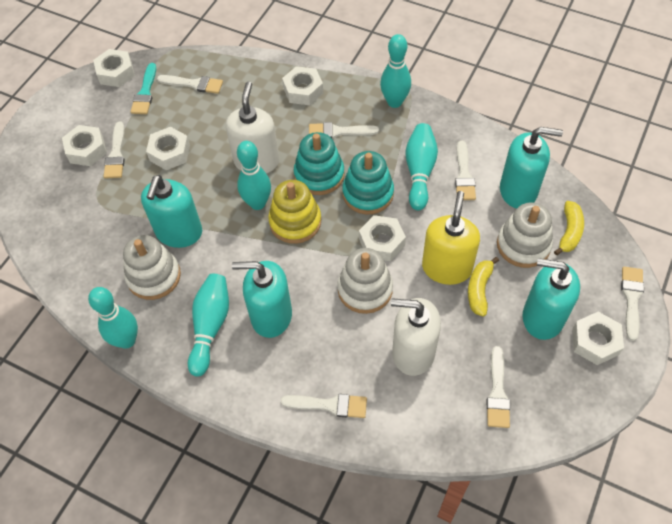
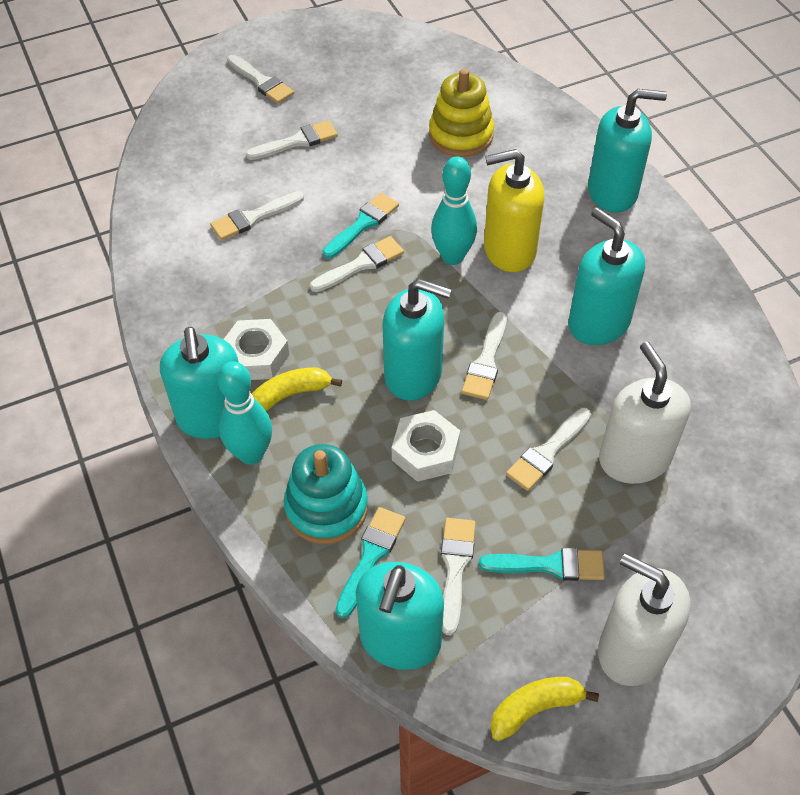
turquoise bowling pin: [88,287,138,349] [188,274,229,376] [237,141,271,210] [380,34,411,108] [406,123,438,210] = 5 -> [217,361,272,465] [431,157,477,265] = 2
turquoise brush: [131,63,156,114] = 1 -> [323,193,399,258] [336,507,405,619] [479,548,605,581] = 3
turquoise soap dispenser: [141,175,202,248] [232,261,292,338] [500,127,563,208] [523,258,580,340] = 4 -> [160,327,239,439] [356,562,444,670] [383,279,452,401] [568,208,645,345] [588,89,667,212] = 5
turquoise stacking toy: [294,132,345,195] [342,151,394,214] = 2 -> [284,444,368,544] = 1
white nut: [62,125,107,166] [93,49,135,87] [146,127,190,170] [282,66,323,105] [359,215,406,261] [572,312,624,365] = 6 -> [223,319,290,380] [392,410,460,482] = 2
white stacking toy: [123,235,181,300] [337,248,393,314] [497,203,553,268] = 3 -> none = 0

